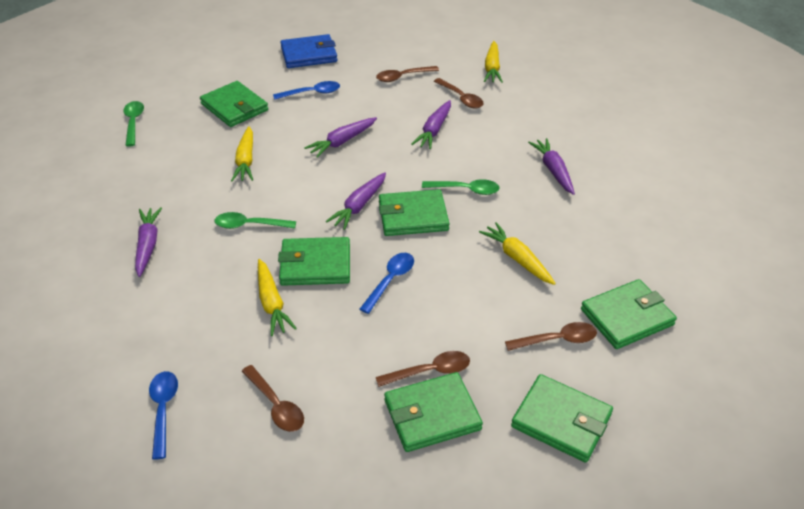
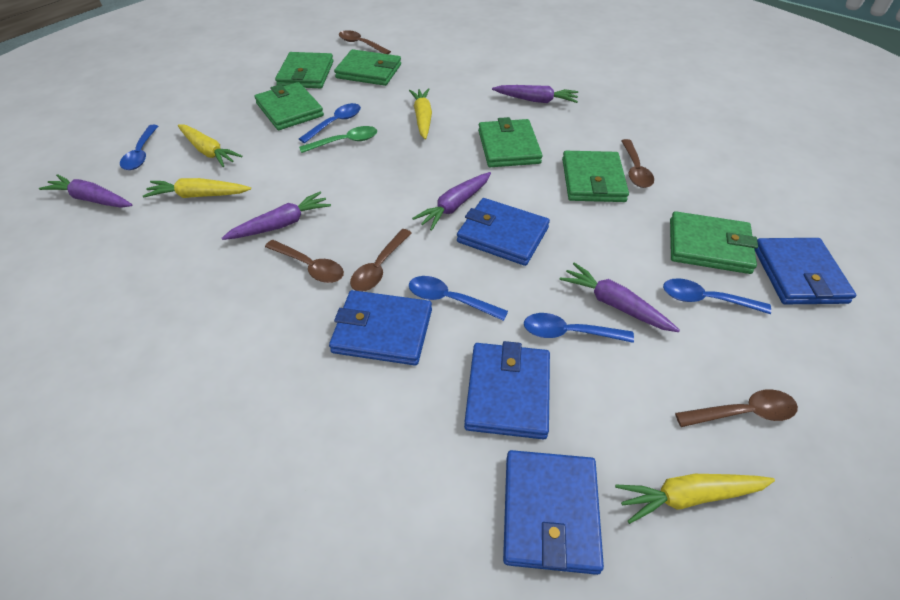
blue spoon: [149,371,178,460] [273,81,340,100] [360,253,414,314] = 3 -> [120,125,158,170] [299,103,361,143] [409,276,508,321] [524,313,634,343] [663,278,771,314] = 5
blue wallet: [280,34,338,68] = 1 -> [329,290,432,365] [457,198,550,266] [464,341,550,439] [503,450,604,575] [754,238,856,304] = 5
green spoon: [123,101,144,146] [215,212,296,229] [422,179,500,195] = 3 -> [299,126,377,153] = 1

